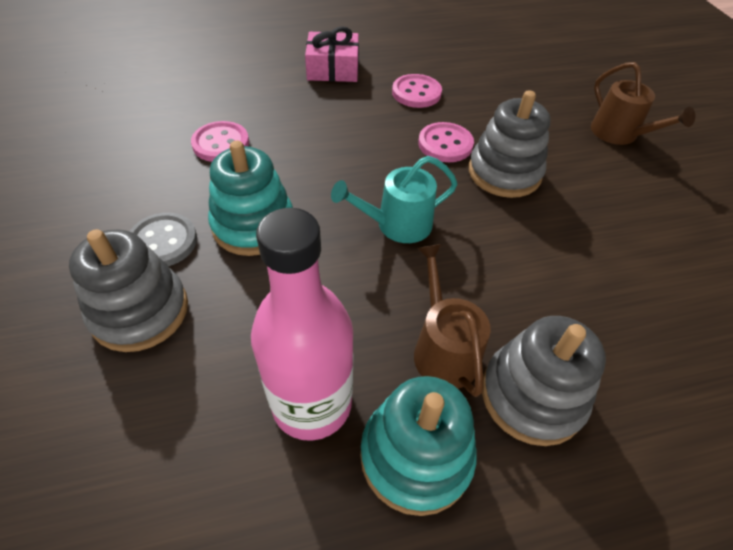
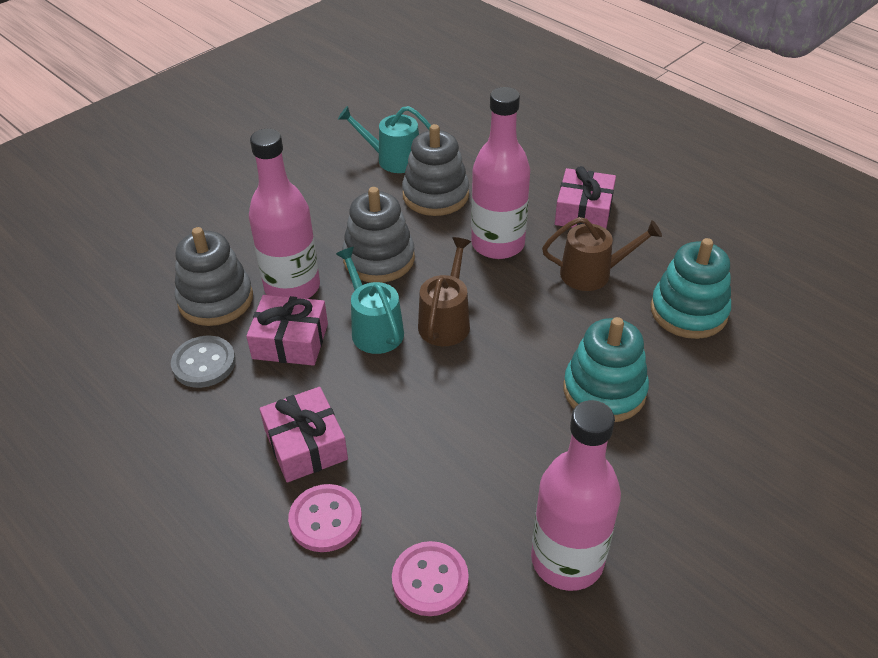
pink bottle: [251,208,354,441] = 1 -> [249,129,320,299] [471,87,530,259] [531,400,621,591] = 3
pink button: [191,121,249,162] [392,74,442,108] [418,122,474,162] = 3 -> [288,484,362,552] [392,541,469,616] = 2
pink gift: [305,26,359,82] = 1 -> [246,295,328,366] [260,387,348,483] [555,166,616,229] = 3
turquoise watering can: [331,156,458,243] = 1 -> [336,247,404,354] [338,106,431,173] = 2

